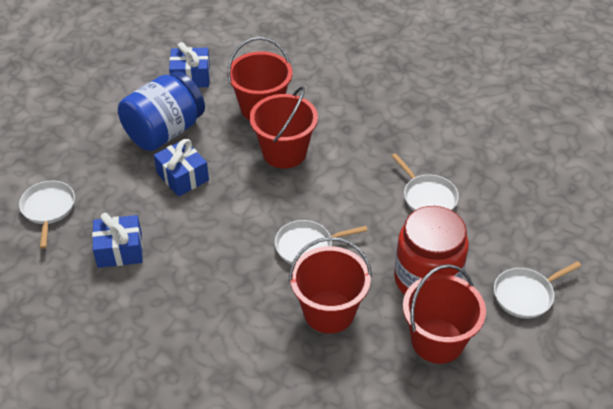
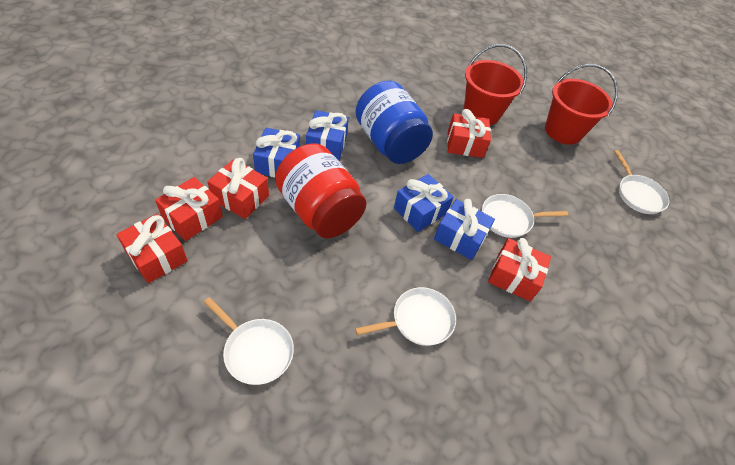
blue gift: [92,213,143,268] [154,139,209,197] [169,42,210,87] = 3 -> [253,128,300,178] [306,110,349,160] [394,174,454,232] [434,199,495,260] = 4
red bucket: [227,37,293,120] [249,86,318,169] [289,237,372,334] [403,264,486,364] = 4 -> [464,44,527,125] [545,64,618,145] = 2
red gift: none = 0 -> [116,214,188,283] [155,177,223,241] [207,158,269,219] [447,109,491,158] [488,238,551,301] = 5

